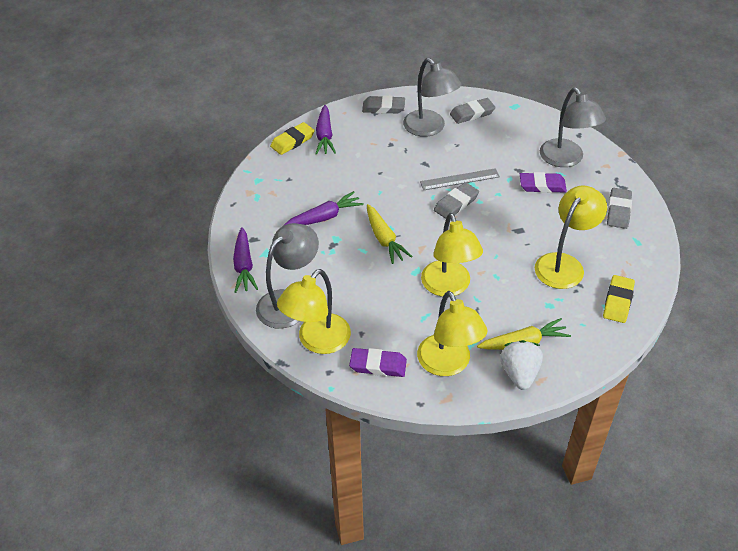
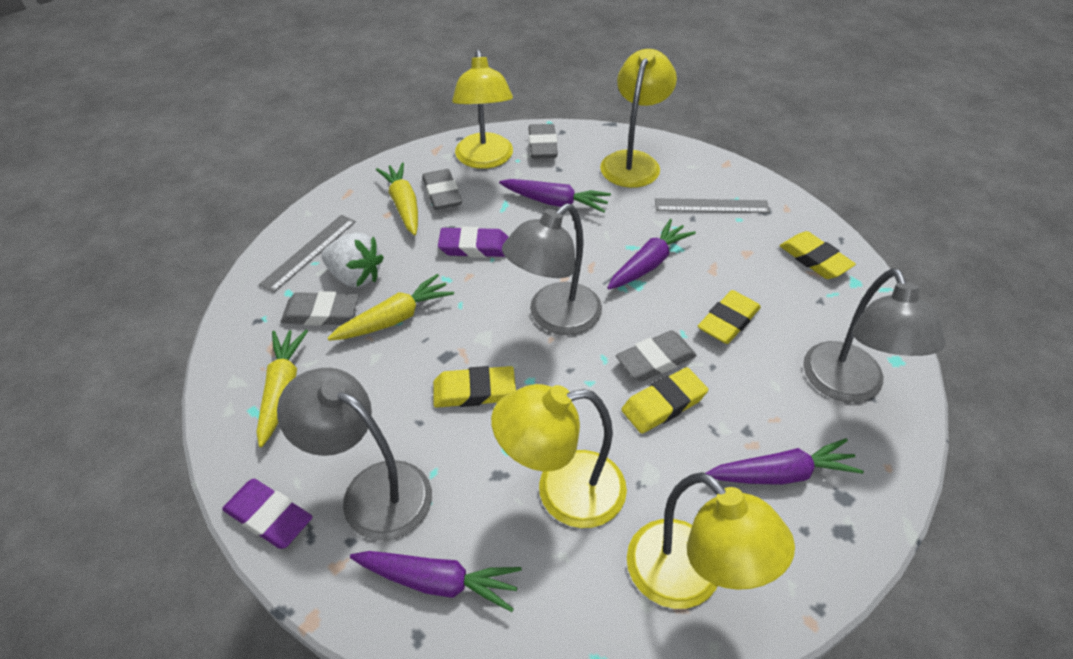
grey ruler: [420,168,500,190] = 1 -> [259,215,356,293] [655,198,770,213] = 2
purple carrot: [233,227,258,293] [284,191,364,225] [315,105,336,155] = 3 -> [350,551,522,612] [499,179,611,213] [607,219,696,289] [706,438,864,485] = 4
yellow carrot: [367,204,413,264] [477,318,571,350] = 2 -> [257,330,308,448] [328,274,454,341] [376,163,418,236] = 3
yellow eraser: [270,122,315,155] [603,275,635,323] = 2 -> [433,366,516,408] [621,367,708,434] [698,290,761,344] [780,231,856,279] = 4

